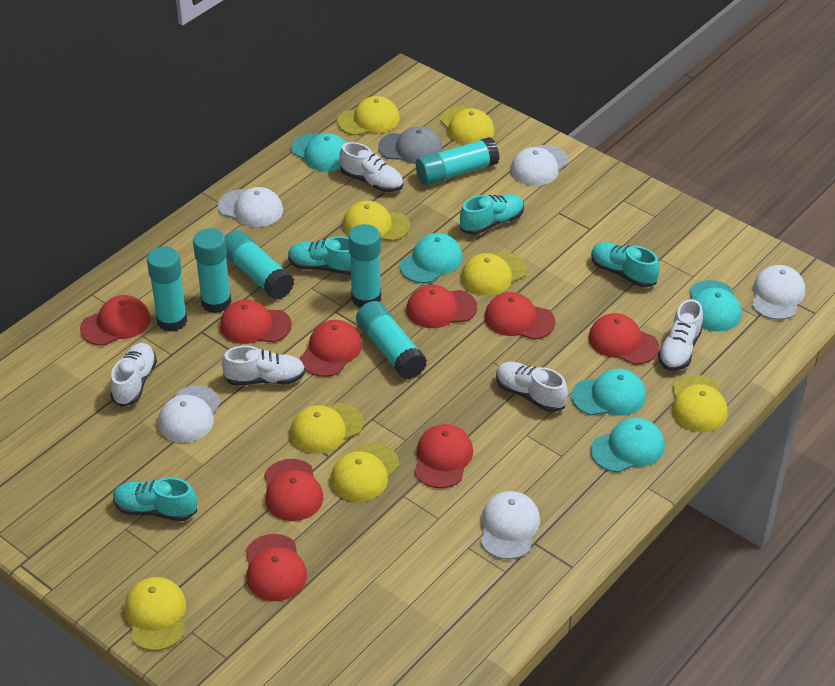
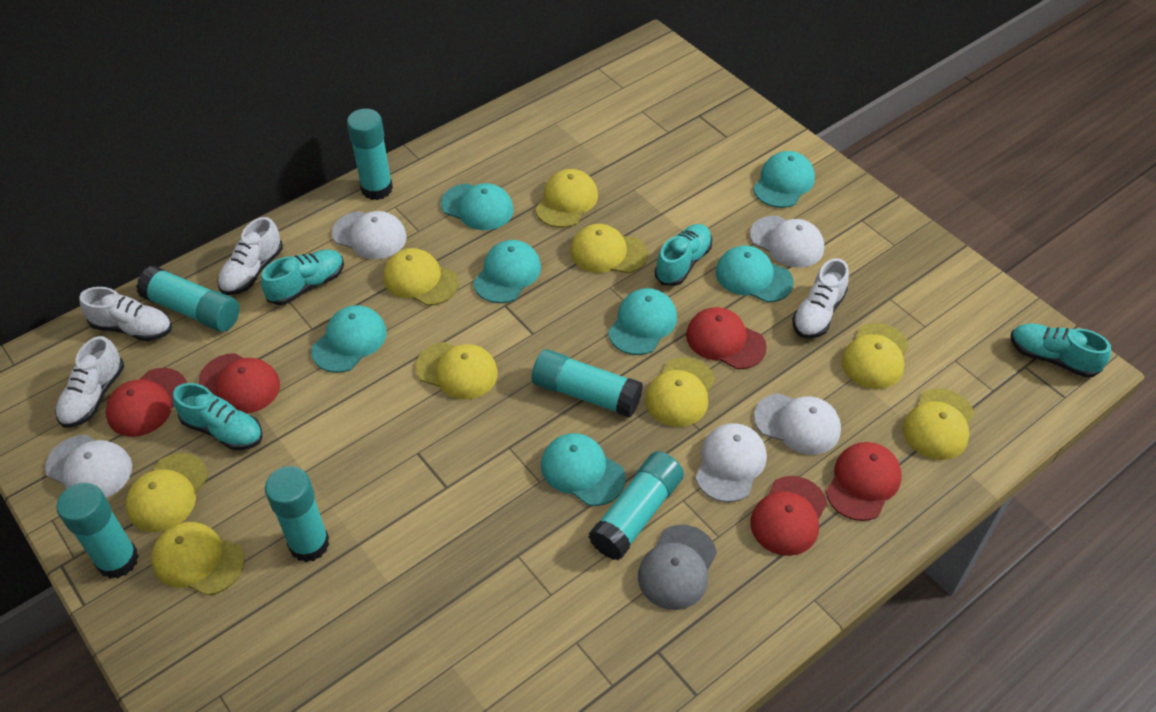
red cap: [80,295,151,346] [220,300,292,344] [245,534,307,601] [264,459,323,521] [300,320,362,377] [406,285,477,328] [414,424,473,488] [485,292,555,340] [589,313,659,365] = 9 -> [106,368,187,437] [199,353,280,414] [686,307,767,369] [750,476,827,556] [826,442,902,521] = 5
turquoise cap: [291,133,346,172] [400,233,463,283] [571,369,646,416] [590,418,665,473] [690,280,741,332] = 5 -> [311,305,387,373] [441,183,514,230] [473,240,541,303] [541,433,626,506] [608,288,677,355] [716,245,793,303] [753,151,815,208] = 7
white shoe: [110,343,157,407] [222,346,306,386] [340,142,403,192] [496,362,568,412] [658,299,703,371] = 5 -> [55,336,124,428] [79,287,172,341] [217,217,283,295] [792,258,849,339] = 4
yellow cap: [124,577,186,651] [290,403,364,454] [331,443,399,502] [337,96,400,136] [343,201,410,241] [440,106,495,145] [461,252,527,296] [672,375,727,432] = 8 -> [126,453,208,532] [151,522,245,596] [383,248,459,306] [415,342,498,399] [535,169,598,228] [570,224,648,273] [645,357,715,427] [842,323,909,389] [903,388,974,460] = 9

